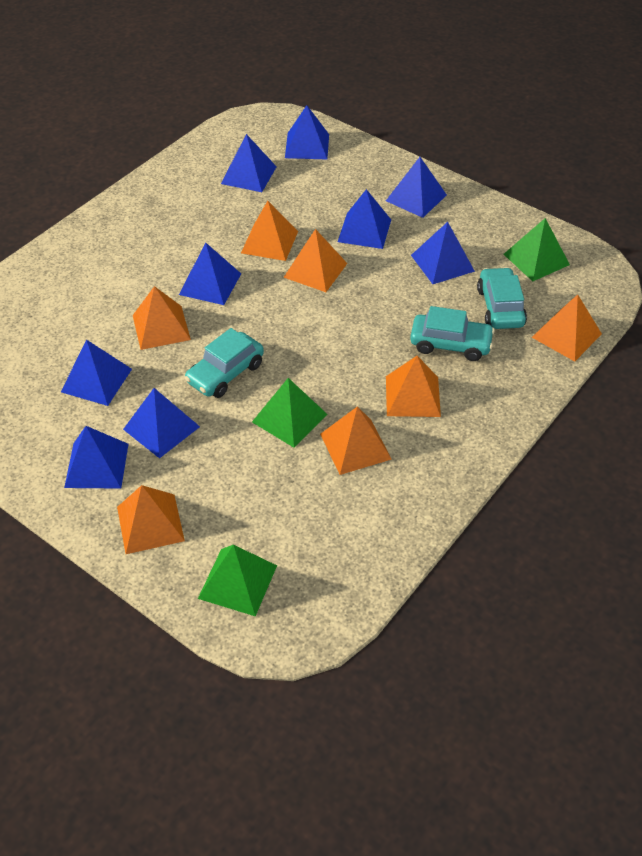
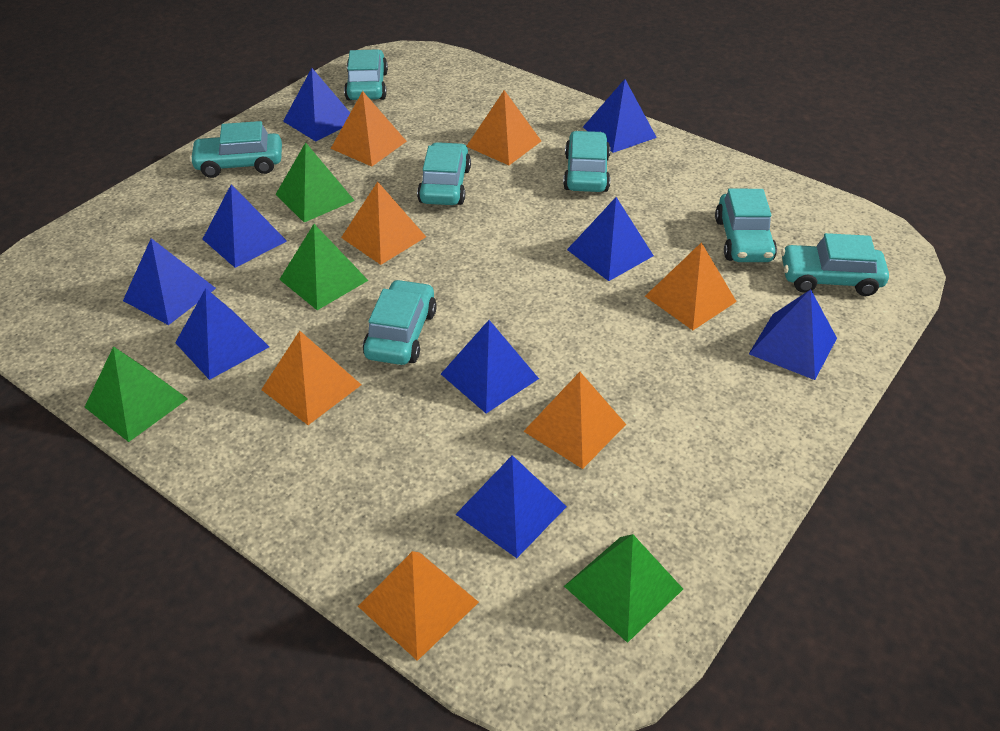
green pyramid: [198,545,277,616] [252,378,327,448] [504,218,570,281] = 3 -> [85,346,188,442] [275,142,355,222] [279,224,369,310] [564,534,683,643] = 4
turquoise car: [184,328,264,398] [410,306,495,361] [477,267,527,329] = 3 -> [189,121,282,178] [344,49,388,101] [363,279,437,365] [417,142,471,205] [563,131,610,192] [715,189,777,262] [781,233,889,296] = 7

